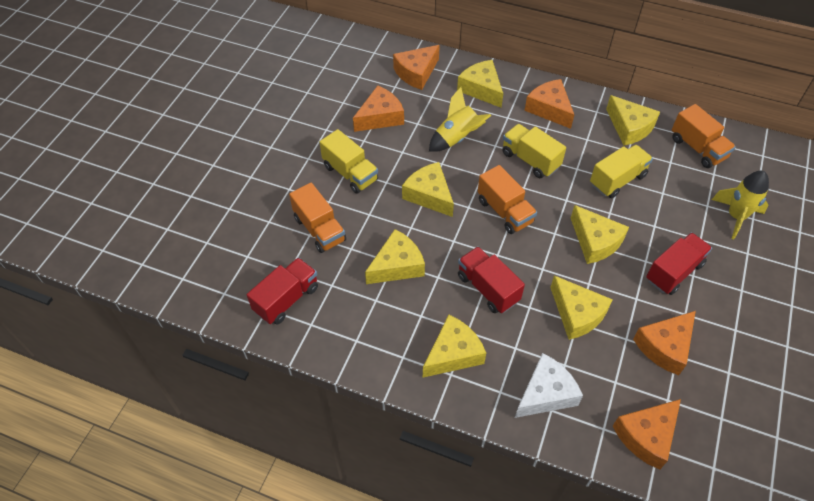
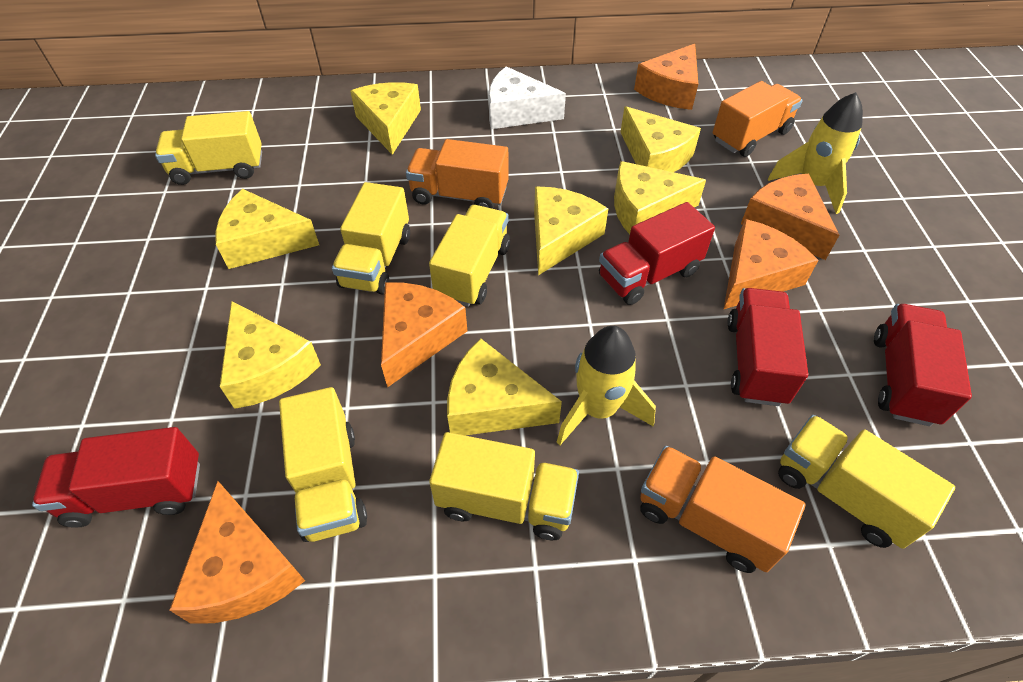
red truck: [247,258,318,324] [458,247,525,313] [646,233,712,295] = 3 -> [32,427,200,528] [599,202,715,305] [727,288,808,406] [874,304,972,426] = 4
yellow truck: [320,129,378,194] [502,124,566,178] [590,145,653,198] = 3 -> [155,111,262,185] [279,387,367,542] [332,182,410,295] [429,205,510,307] [429,432,579,540] [778,415,955,549] = 6

